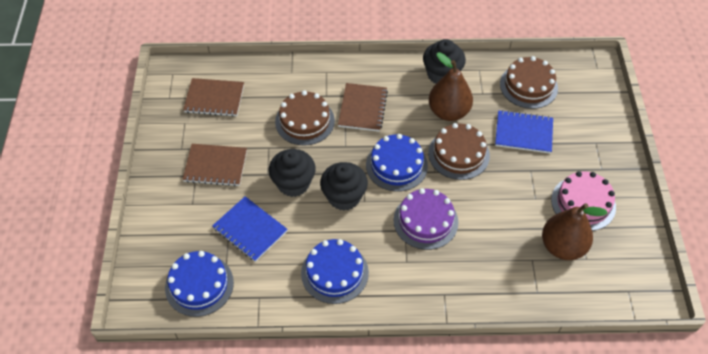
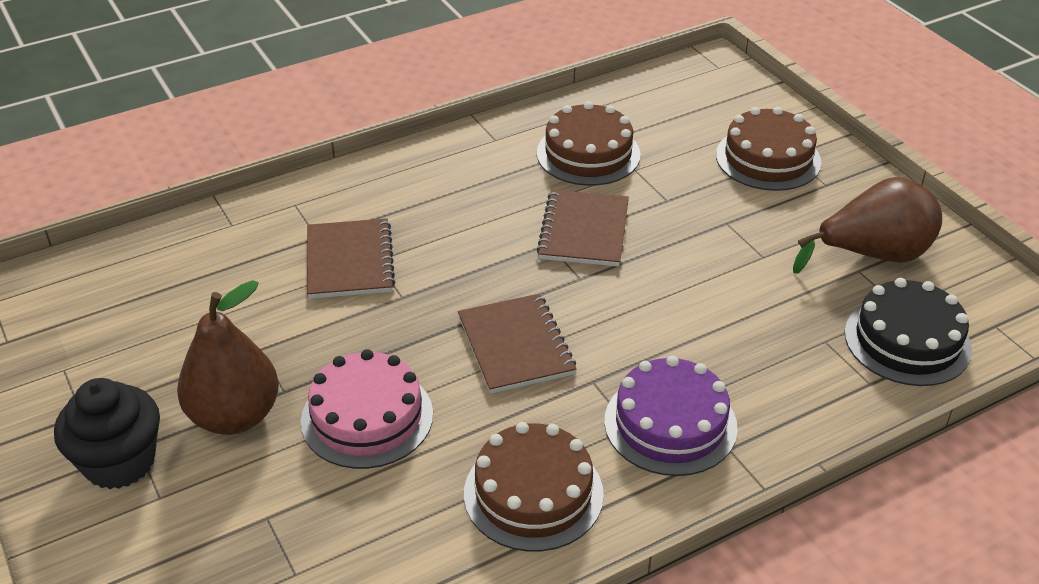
black cake: none = 0 -> [845,278,972,386] = 1
black cupcake: [269,149,316,197] [320,162,368,211] [423,39,466,84] = 3 -> [54,378,160,489] = 1
blue cake: [165,251,234,317] [301,239,369,304] [366,134,428,192] = 3 -> none = 0
blue notebook: [212,196,288,262] [495,110,553,154] = 2 -> none = 0

